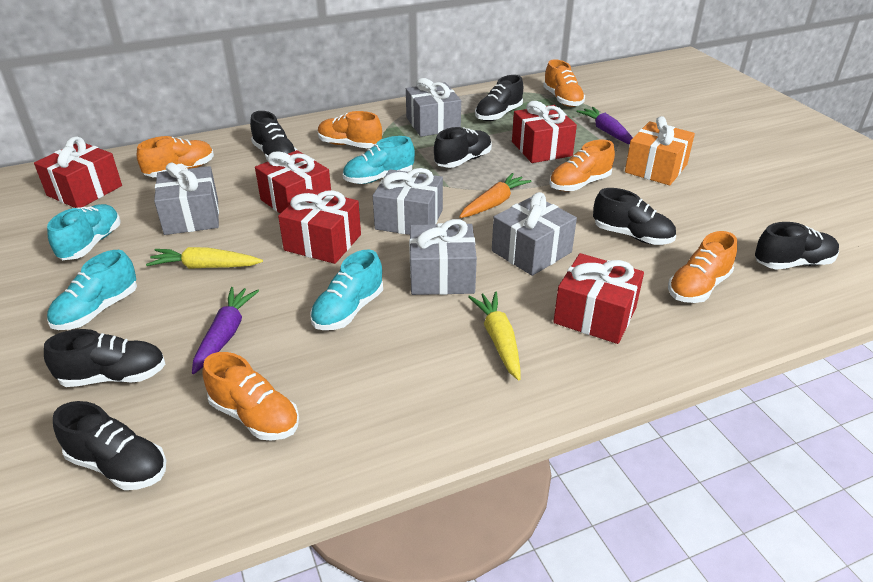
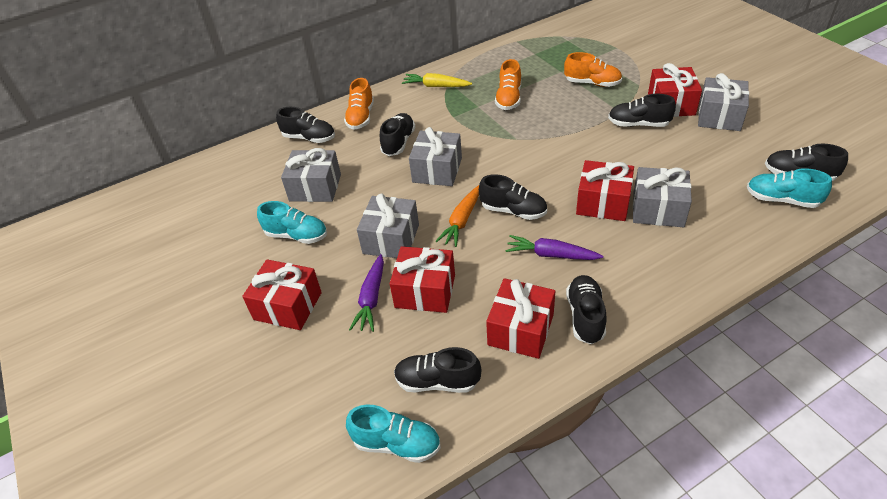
orange gift: [625,116,695,185] = 1 -> none = 0
orange shoe: [137,136,214,177] [202,352,299,441] [318,111,382,148] [543,59,585,107] [549,140,615,191] [668,231,737,303] = 6 -> [344,78,374,130] [495,59,521,110] [564,52,622,87] = 3
turquoise shoe: [47,204,121,260] [47,250,137,330] [310,250,383,330] [343,136,415,184] = 4 -> [257,201,327,244] [346,405,441,463] [747,168,832,208] = 3
yellow carrot: [146,247,263,269] [468,292,521,380] = 2 -> [402,73,472,87] = 1

